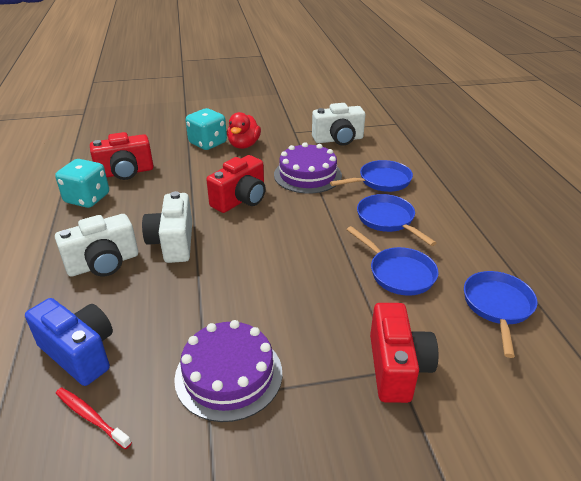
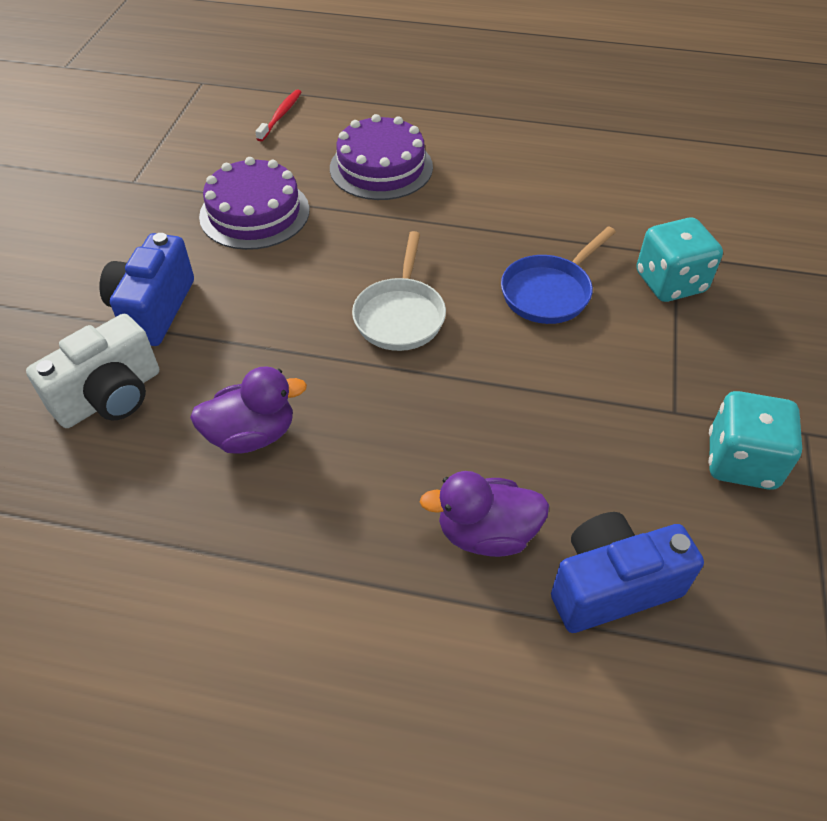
blue camera: [25,298,113,386] = 1 -> [99,233,194,346] [551,512,704,633] = 2
blue pan: [330,160,413,192] [346,226,439,296] [357,194,437,246] [464,271,538,358] = 4 -> [501,226,616,324] = 1
purple duck: none = 0 -> [190,366,307,454] [420,471,549,557] = 2
red camera: [90,132,154,180] [206,155,266,213] [370,303,438,403] = 3 -> none = 0
red duck: [227,112,261,149] = 1 -> none = 0
white camera: [55,214,138,277] [142,191,192,263] [312,103,365,145] = 3 -> [26,314,159,428] = 1
white pan: none = 0 -> [352,231,446,351] = 1

